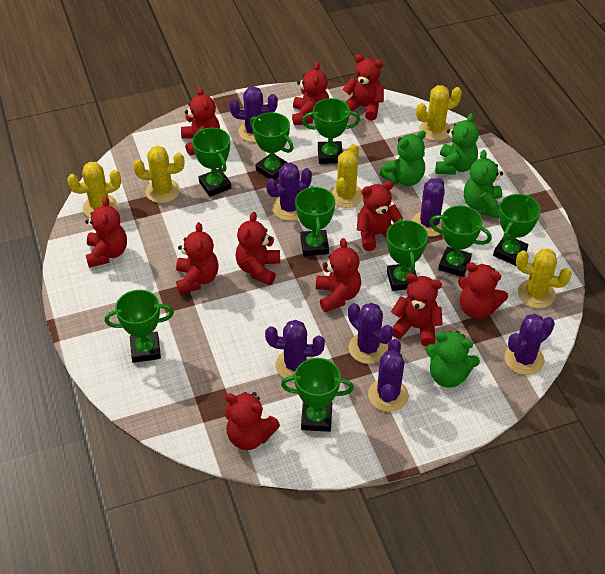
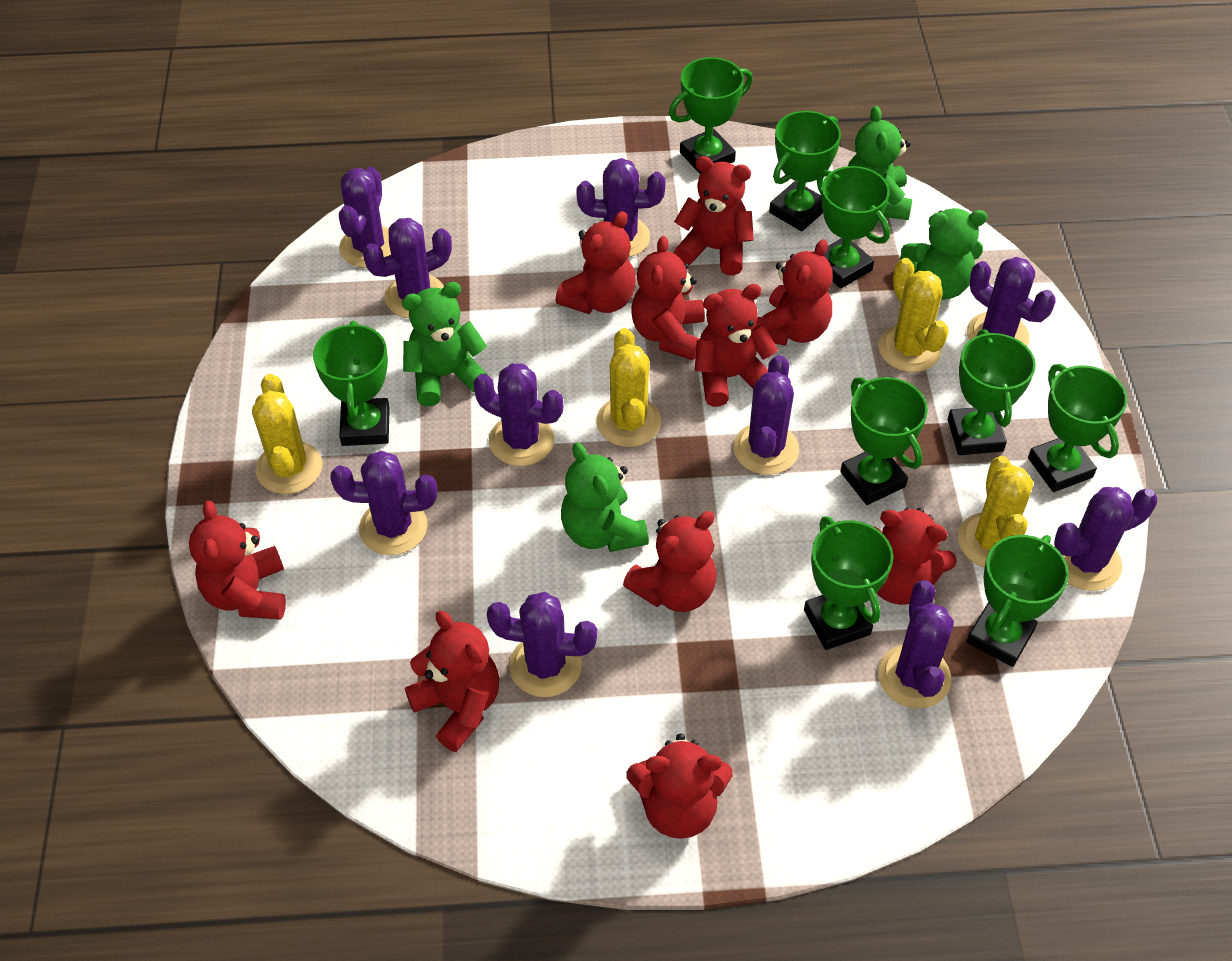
purple cactus: [229,86,278,142] [265,320,325,381] [266,163,312,221] [348,303,394,364] [368,339,409,412] [412,178,445,237] [505,314,555,375] = 7 -> [330,451,437,555] [339,167,391,268] [363,218,452,318] [473,363,563,466] [487,592,597,697] [576,158,666,257] [733,355,799,475] [878,580,954,709] [967,257,1055,346] [1054,487,1157,591] = 10
red teddy bear: [85,197,127,268] [176,222,219,294] [181,87,220,156] [225,392,280,450] [236,212,280,285] [292,62,329,126] [316,238,361,312] [342,54,384,120] [357,181,403,251] [391,273,443,346] [458,262,508,319] = 11 -> [189,501,286,620] [405,611,500,752] [555,211,636,314] [623,511,717,612] [626,733,732,839] [631,236,705,360] [674,156,754,275] [695,284,778,407] [754,239,833,346] [874,507,957,605] = 10
yellow cactus: [67,162,121,218] [133,146,184,203] [330,144,363,208] [416,85,462,141] [516,248,572,308] = 5 -> [252,374,322,494] [597,328,661,447] [878,258,949,372] [958,456,1033,568] = 4

